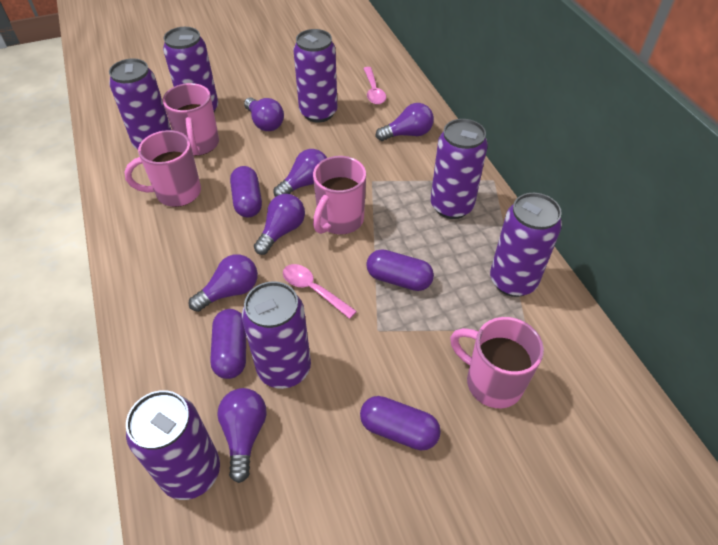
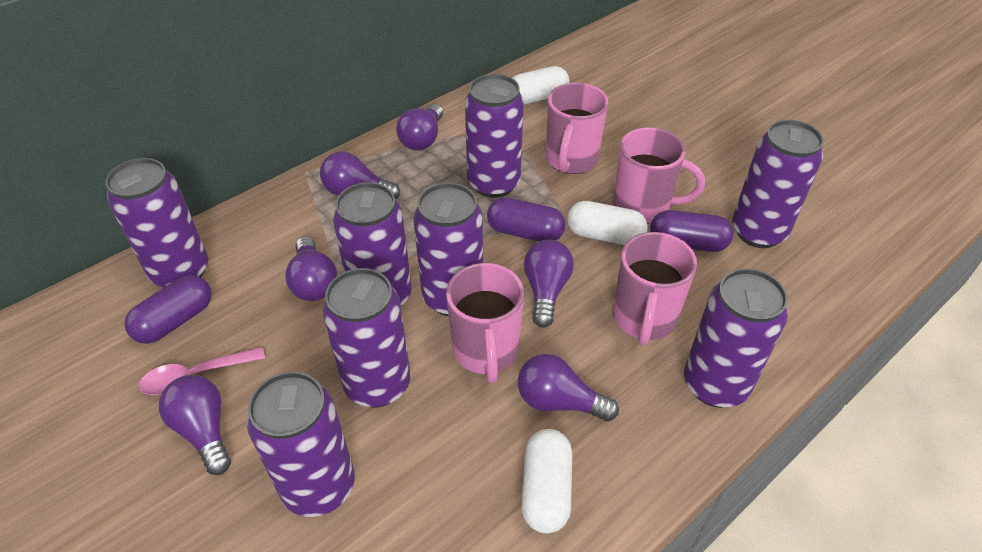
pink spoon: [283,264,357,319] [363,67,386,105] = 2 -> [139,347,265,395] = 1
purple can: [109,58,171,149] [126,390,220,500] [163,27,218,113] [242,281,311,389] [294,29,338,123] [431,119,488,219] [490,193,562,297] = 7 -> [105,158,208,287] [247,371,355,517] [322,268,411,407] [333,182,412,307] [414,183,483,316] [465,74,524,198] [684,268,788,408] [732,120,824,248] = 8
purple capsule: [210,309,246,379] [230,166,262,217] [360,396,441,451] [366,249,434,291] = 4 -> [124,275,212,344] [487,197,566,242] [650,210,734,252] = 3
white capsule: none = 0 -> [512,66,569,105] [521,429,572,534] [567,201,648,245] = 3

